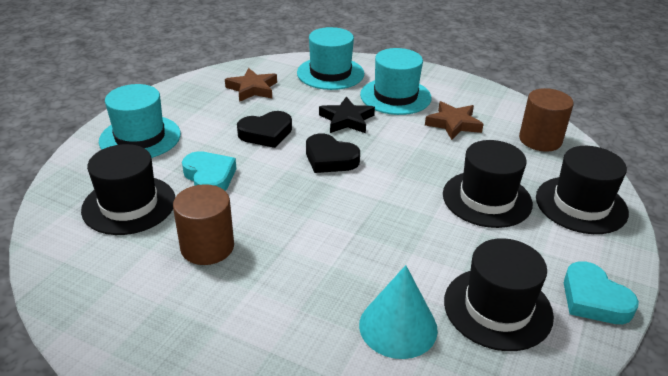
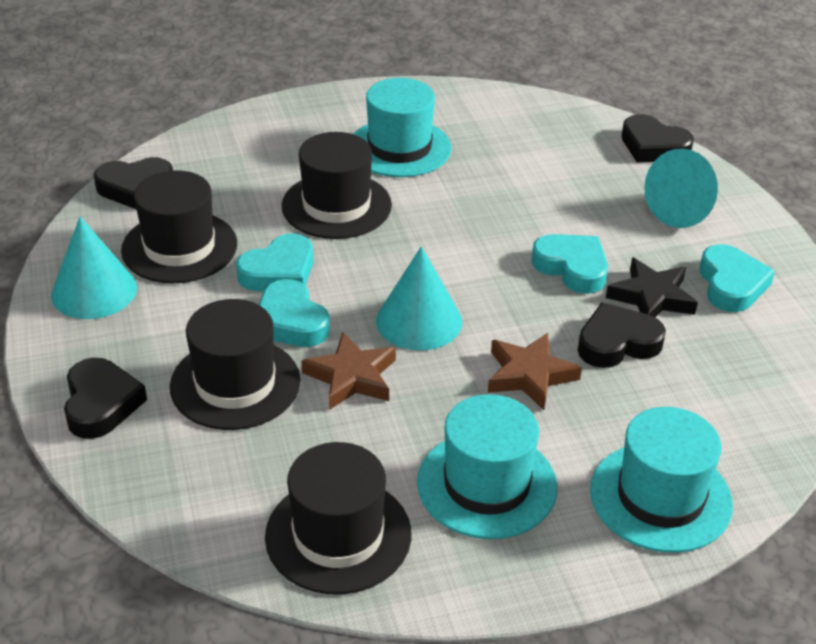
black heart: [237,111,292,148] [306,133,360,173] = 2 -> [64,358,147,439] [94,157,173,209] [578,302,666,368] [622,114,694,162] = 4
brown cylinder: [173,184,234,265] [519,88,574,152] = 2 -> none = 0
turquoise cone: [359,265,438,359] = 1 -> [51,217,137,319] [376,246,462,351] [644,149,718,228] = 3
turquoise heart: [182,151,236,191] [564,262,639,324] = 2 -> [236,233,314,291] [259,279,330,347] [531,234,608,294] [699,244,775,312] = 4

